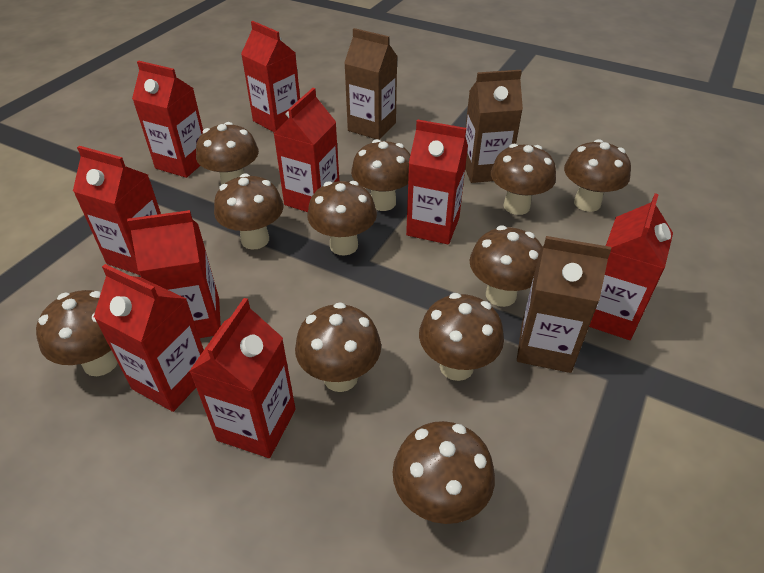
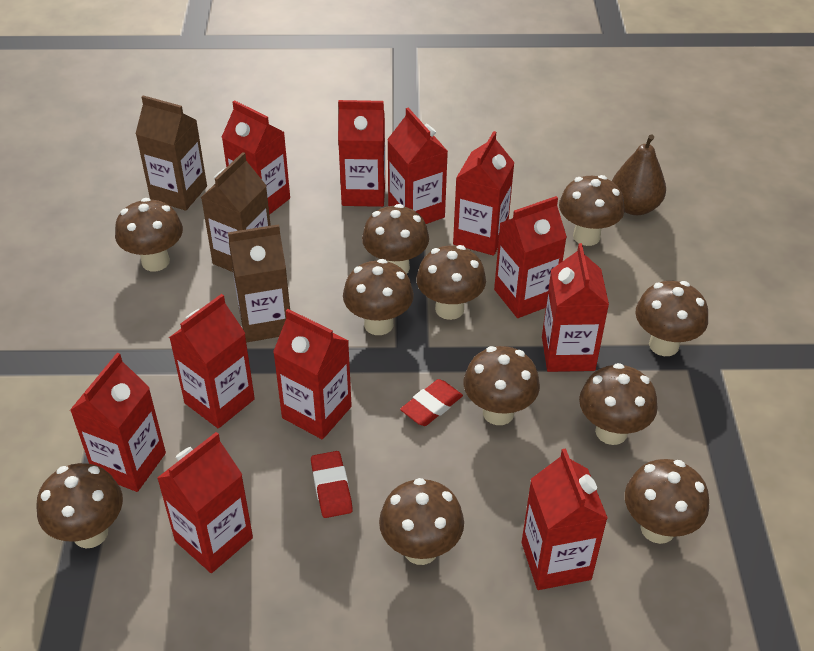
brown pear: none = 0 -> [612,135,666,215] = 1
red carton: [73,146,161,275] [94,264,204,412] [127,210,221,338] [132,61,203,178] [189,298,295,458] [241,21,300,132] [273,88,339,212] [406,119,468,244] [589,193,673,340] = 9 -> [70,353,166,492] [157,432,253,573] [169,294,255,428] [222,100,290,215] [273,309,352,439] [338,100,385,207] [387,107,448,224] [453,131,515,256] [494,196,567,318] [522,449,608,590] [542,243,609,372] = 11
red eraser: none = 0 -> [311,451,353,518] [400,379,463,426] = 2

